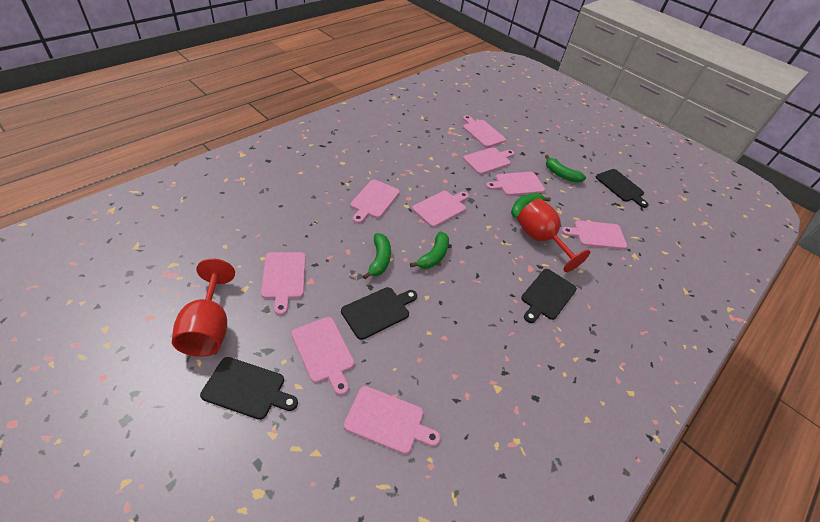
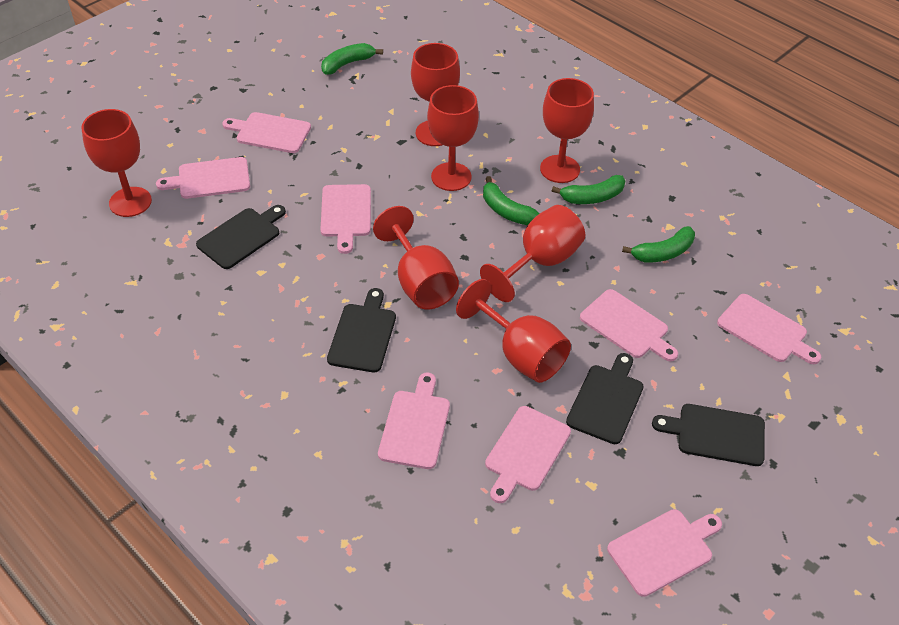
pink cutting board: [261,252,306,315] [291,317,354,395] [344,386,440,454] [351,180,400,224] [412,191,469,227] [463,115,506,148] [463,147,515,174] [486,172,545,196] [561,220,627,249] = 9 -> [156,157,250,199] [222,112,311,153] [320,184,371,254] [378,373,450,469] [485,406,571,503] [580,289,678,362] [607,509,722,597] [717,294,821,364] = 8
red goblet: [172,258,235,357] [517,199,590,272] = 2 -> [82,109,152,217] [373,206,459,310] [411,43,460,146] [427,85,479,191] [456,279,571,383] [480,205,585,302] [540,78,594,183] = 7

